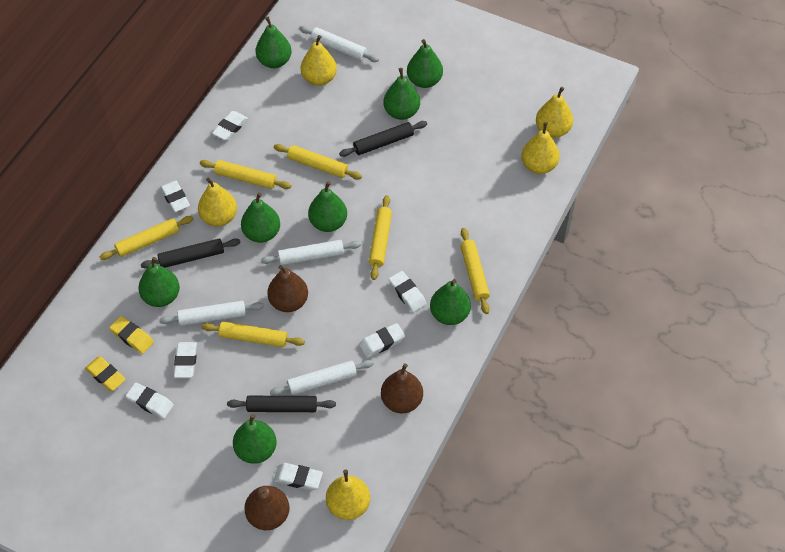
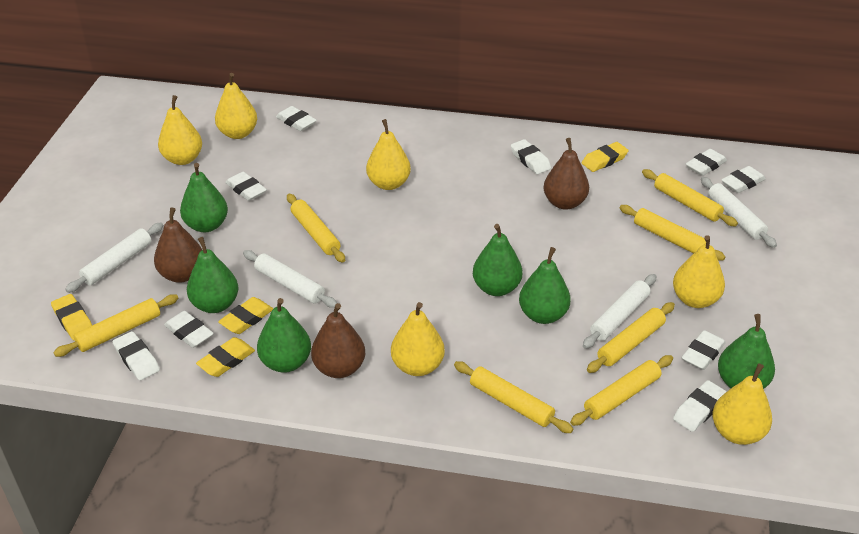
black rolling pin: [141,238,241,268] [227,396,336,412] [339,121,427,157] = 3 -> none = 0
green pear: [138,257,180,307] [233,414,277,464] [241,192,280,243] [256,17,292,68] [308,181,347,232] [383,68,420,120] [407,39,443,88] [430,279,471,325] = 8 -> [180,163,228,232] [187,237,238,313] [257,298,311,373] [473,224,523,296] [519,247,571,324] [718,314,775,389] = 6
white eraser: [126,383,174,419] [160,181,190,212] [174,342,197,378] [212,111,248,140] [274,463,323,490] [359,323,405,358] [389,271,426,312] = 7 -> [112,331,160,380] [164,311,214,348] [225,172,267,201] [276,106,317,131] [511,139,551,174] [673,380,727,432] [682,330,726,370] [686,149,727,176] [721,166,766,193] = 9
yellow eraser: [85,357,126,391] [109,316,154,354] = 2 -> [51,294,92,340] [196,337,255,377] [218,297,273,334] [582,142,629,172] = 4
yellow pear: [198,177,237,227] [301,35,337,86] [326,470,370,520] [521,122,560,174] [536,87,573,138] = 5 -> [158,95,202,165] [215,73,257,139] [366,119,411,190] [391,302,445,376] [673,235,725,308] [713,363,772,445] = 6
yellow rolling pin: [99,216,193,260] [200,160,291,189] [202,321,305,347] [274,144,362,179] [369,195,392,280] [460,228,490,314] = 6 -> [53,294,178,357] [287,194,345,263] [454,361,573,433] [570,355,673,426] [587,302,675,373] [620,205,725,260] [642,169,738,226] = 7

